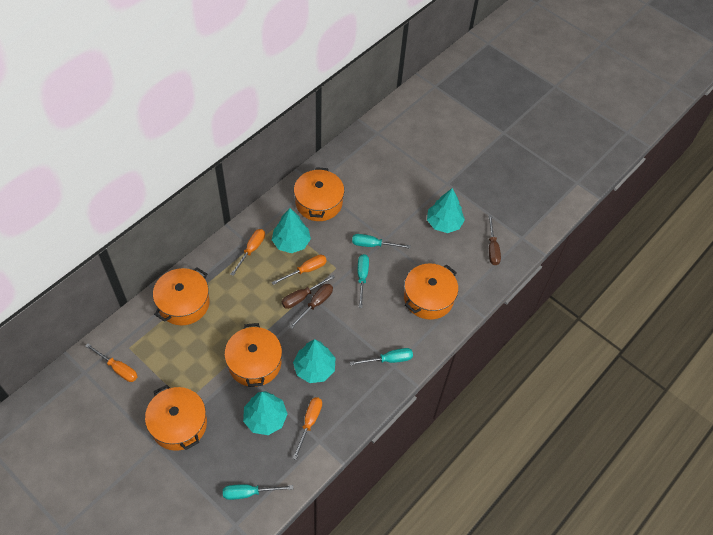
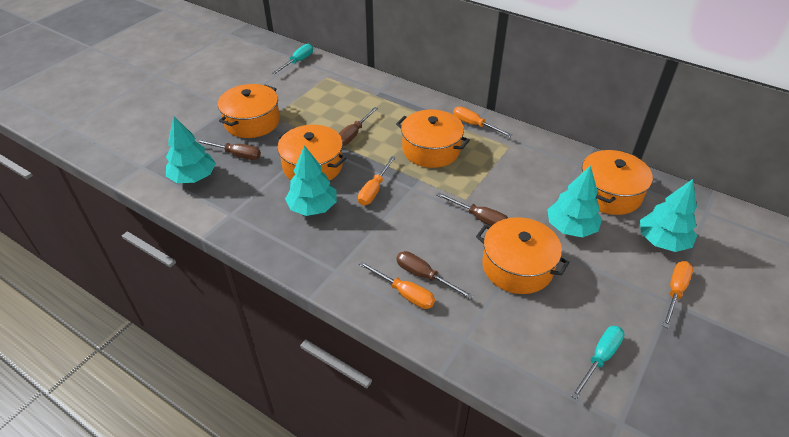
brown screwdriver: [282,275,335,309] [289,284,333,328] [488,215,501,265] = 3 -> [196,139,261,160] [338,107,378,146] [396,251,473,299] [436,193,508,226] = 4
turquoise screwdriver: [223,484,293,500] [350,348,413,365] [352,234,411,249] [358,254,369,308] = 4 -> [273,44,313,74] [571,326,625,400] = 2

